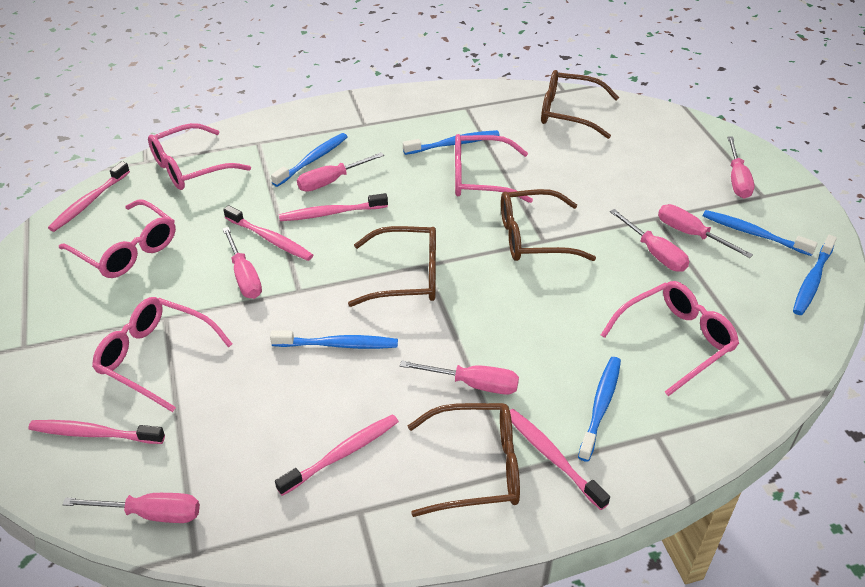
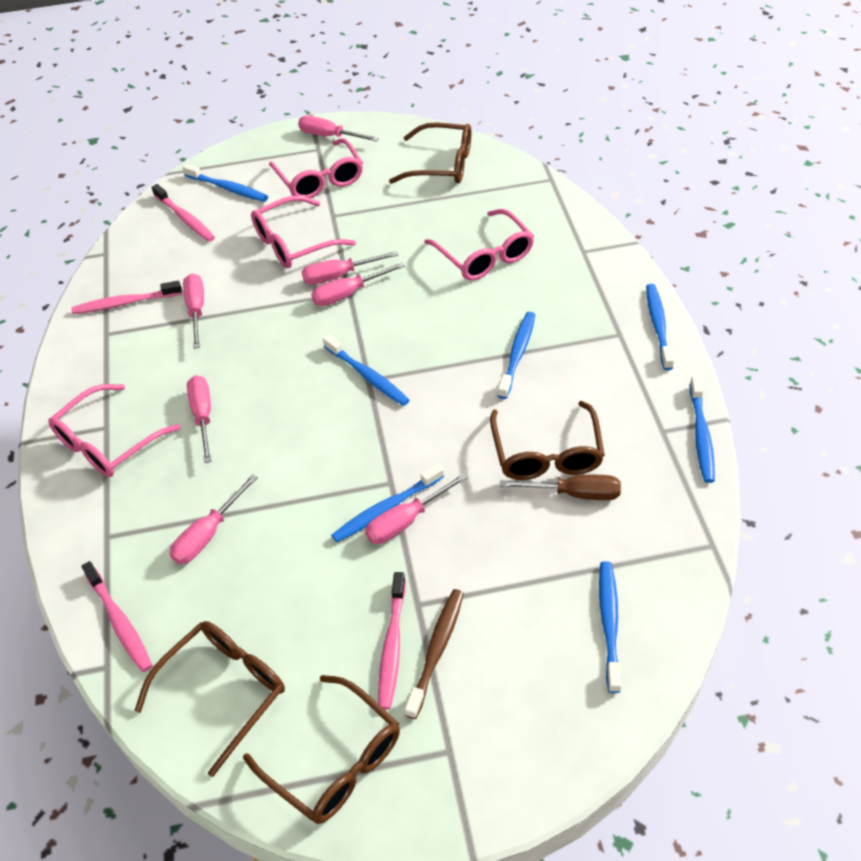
blue toothbrush: [270,330,398,349] [271,133,347,187] [403,130,500,155] [578,357,621,462] [703,210,817,256] [793,235,837,315] = 6 -> [182,163,268,202] [323,334,409,406] [331,464,444,542] [498,312,535,399] [599,561,621,693] [646,284,674,370] [690,376,715,483] = 7
brown screwdriver: none = 0 -> [500,475,621,500] = 1
brown toothbrush: none = 0 -> [405,589,464,719] = 1
pink glasses: [59,199,176,278] [92,297,232,412] [148,123,251,190] [455,134,533,203] [601,281,739,396] = 5 -> [49,384,181,477] [251,196,356,268] [269,138,363,198] [424,209,534,280] = 4
pink toothbrush: [28,420,165,444] [48,161,130,232] [223,205,313,261] [275,414,399,496] [279,193,388,221] [510,409,610,510] = 6 -> [72,281,182,314] [81,561,153,672] [152,184,215,242] [378,572,406,710] = 4

